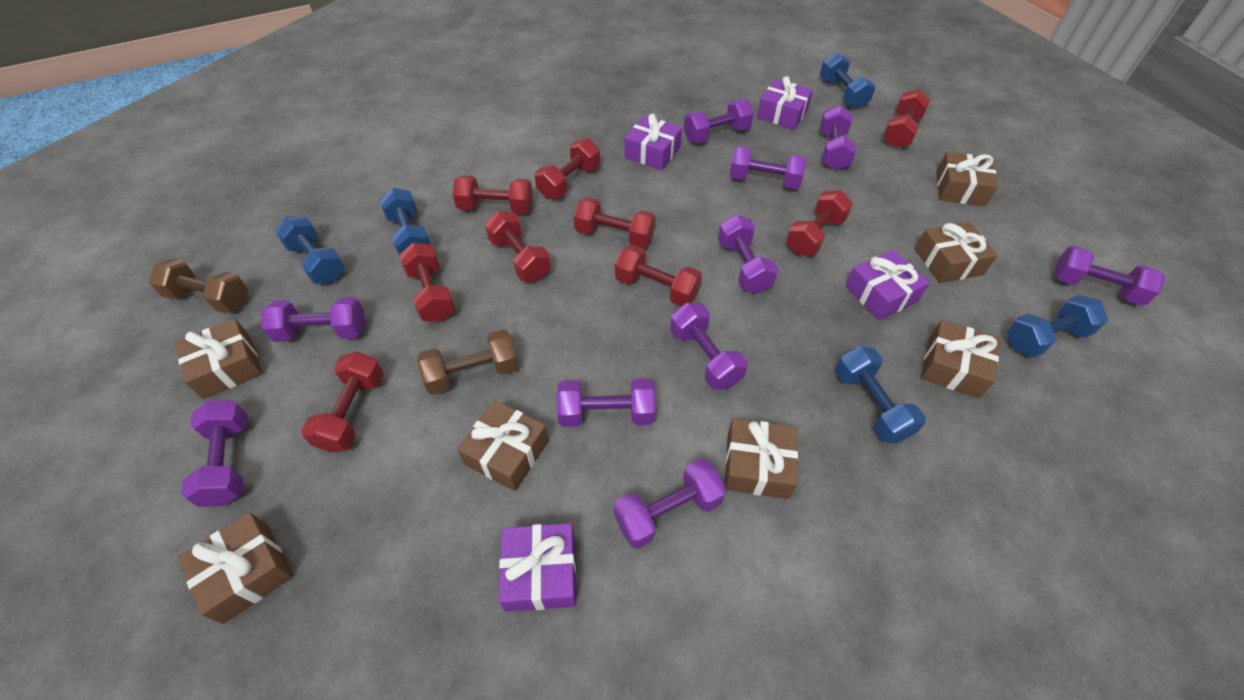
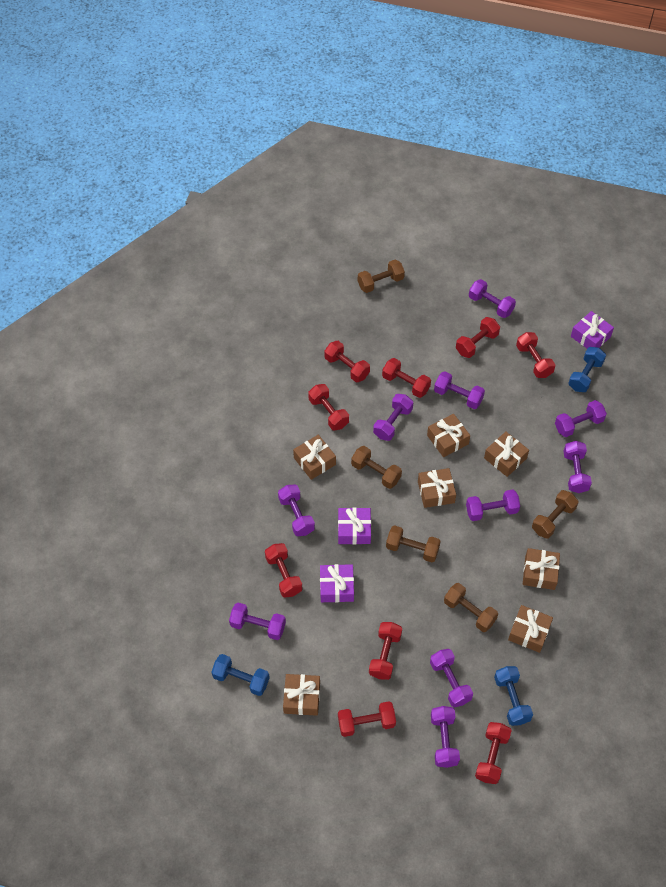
blue dumbbell: [275,216,345,284] [379,188,431,258] [820,52,876,109] [835,346,926,443] [1007,295,1108,358] = 5 -> [212,654,270,696] [494,666,533,726] [568,347,606,392] = 3
brown dumbbell: [149,259,248,313] [417,330,518,395] = 2 -> [351,446,402,489] [358,259,405,293] [386,525,441,562] [444,583,498,632] [532,490,578,539] = 5
purple gift: [499,523,576,612] [624,114,682,170] [757,76,813,130] [845,250,930,320] = 4 -> [320,564,354,602] [338,507,371,544] [571,311,614,349] = 3

